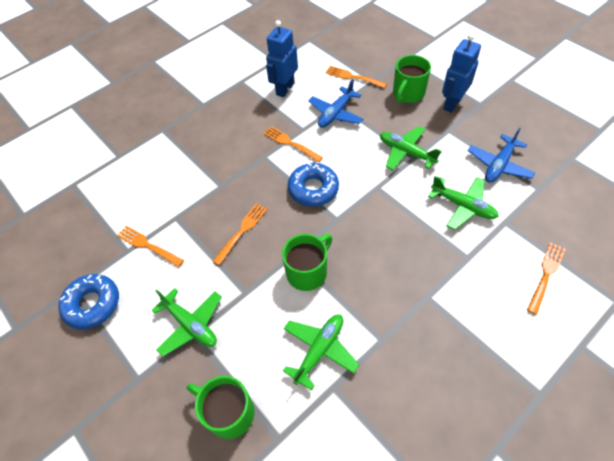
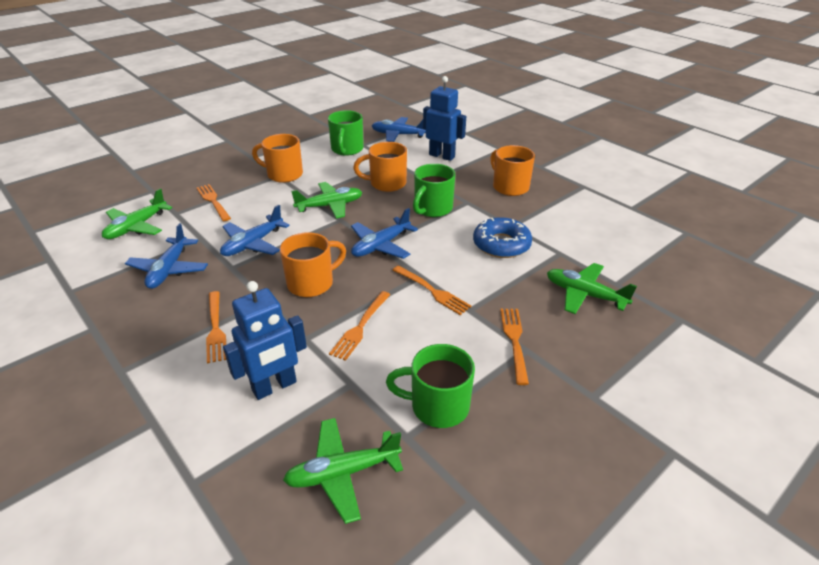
blue donut: [58,274,119,329] [288,163,339,207] = 2 -> [473,217,532,258] = 1
blue plane: [308,79,363,128] [468,127,535,183] = 2 -> [125,223,208,289] [220,205,290,256] [351,208,418,259] [372,117,426,142] = 4
orange mug: none = 0 -> [252,134,303,183] [280,232,346,297] [353,142,407,192] [490,145,535,196] = 4

